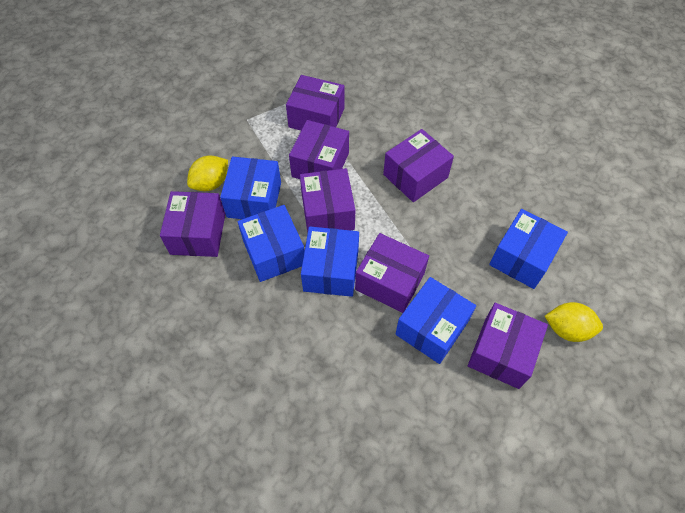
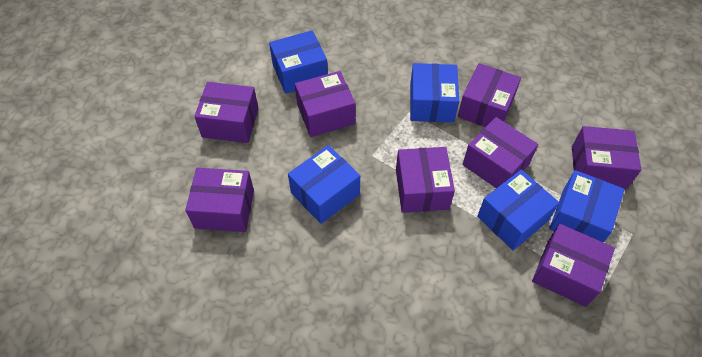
purple box: [160,191,225,257] [286,75,345,130] [289,120,349,179] [300,168,356,233] [355,233,429,313] [383,129,454,202] [468,303,548,389] = 7 -> [185,168,254,232] [194,82,259,143] [295,71,356,137] [396,147,455,213] [458,63,521,127] [463,117,538,188] [532,224,615,307] [572,126,641,189] = 8
yellow lemon: [187,155,228,191] [545,302,603,342] = 2 -> none = 0

